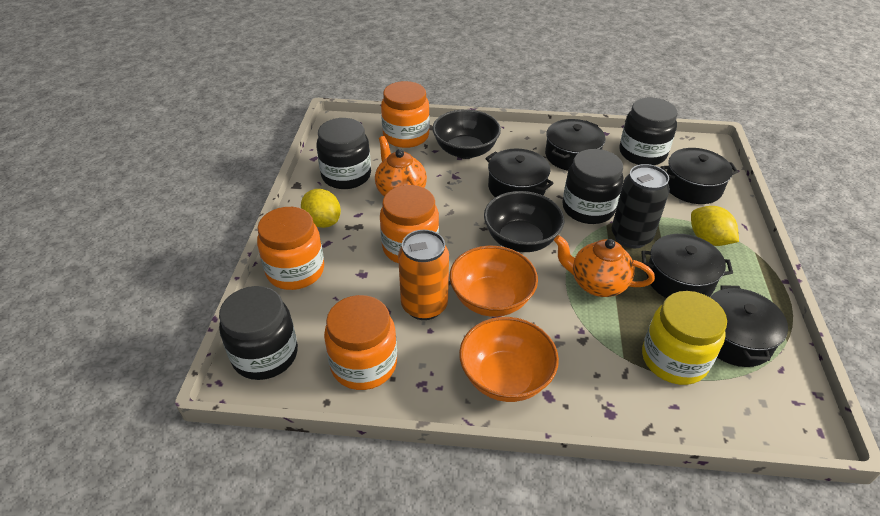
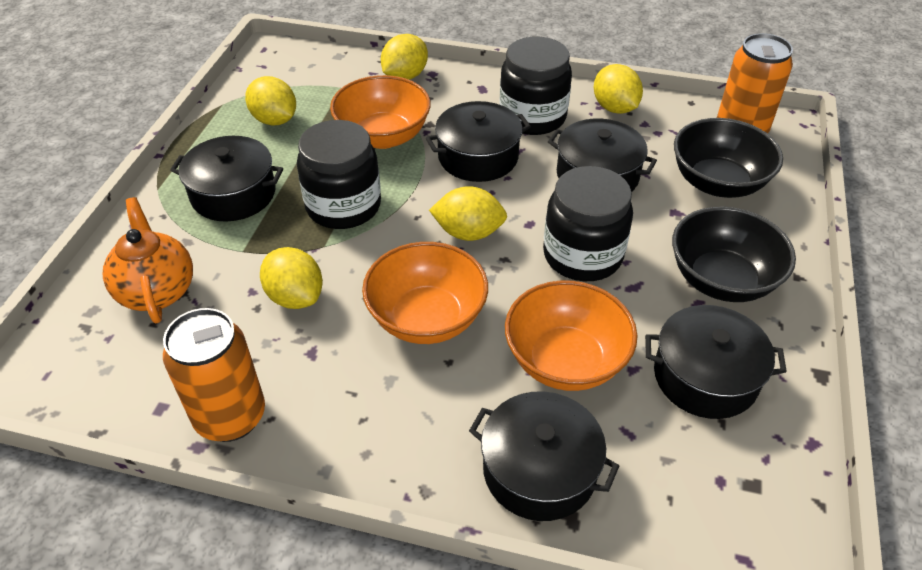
black can: [612,164,670,248] = 1 -> none = 0
black jar: [219,286,298,380] [317,118,371,189] [562,149,623,224] [619,98,678,165] = 4 -> [297,120,381,229] [499,37,572,135] [543,166,633,281] = 3
orange bowl: [450,246,538,317] [459,317,559,402] = 2 -> [330,75,431,149] [362,242,488,344] [505,281,637,391] = 3
orange can: [398,230,449,320] = 1 -> [163,308,265,442] [717,33,793,134] = 2
orange jar: [257,207,324,290] [324,295,397,390] [380,185,439,263] [381,81,430,148] = 4 -> none = 0
orange teapot: [375,136,427,196] [554,235,655,297] = 2 -> [103,197,193,323] = 1
yellow jar: [642,291,727,385] = 1 -> none = 0
yellow lemon: [301,189,341,228] [691,206,739,246] = 2 -> [245,76,296,125] [260,247,323,309] [381,34,428,80] [429,186,507,241] [594,64,643,114] = 5

